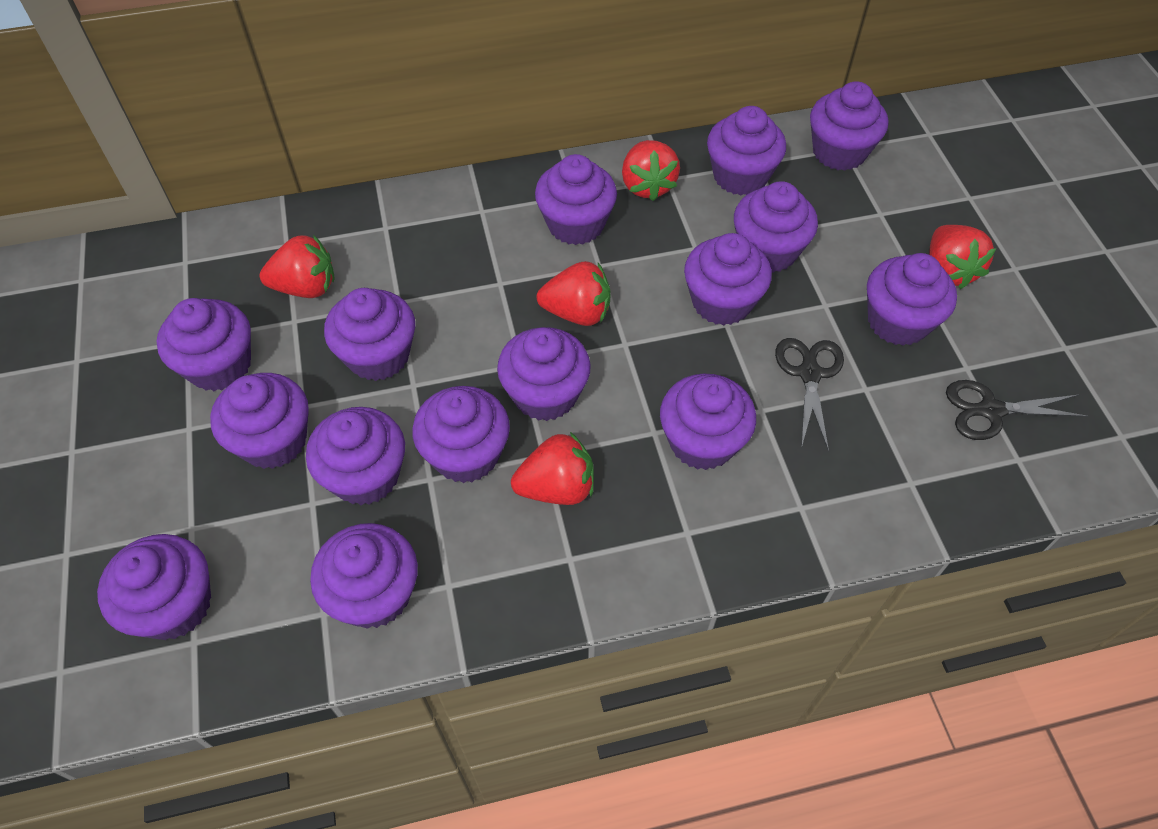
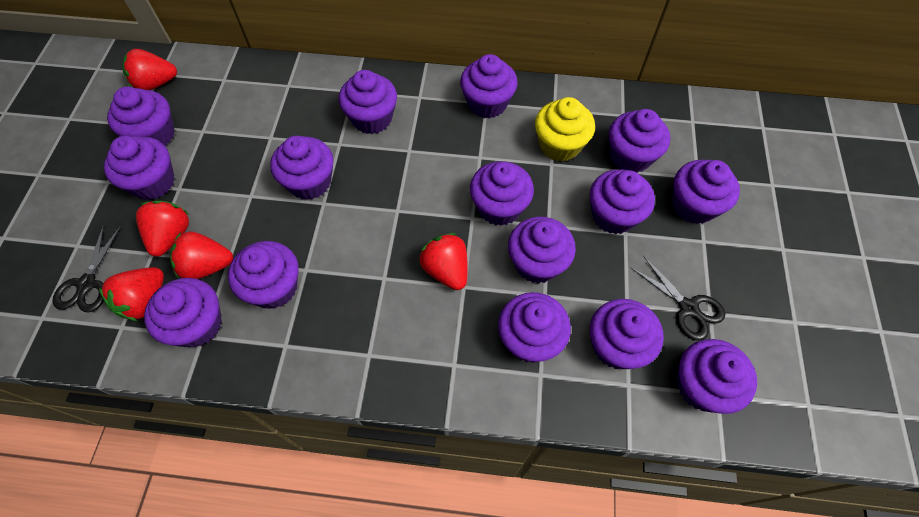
yellow cupcake: none = 0 -> [535,97,595,162] = 1

